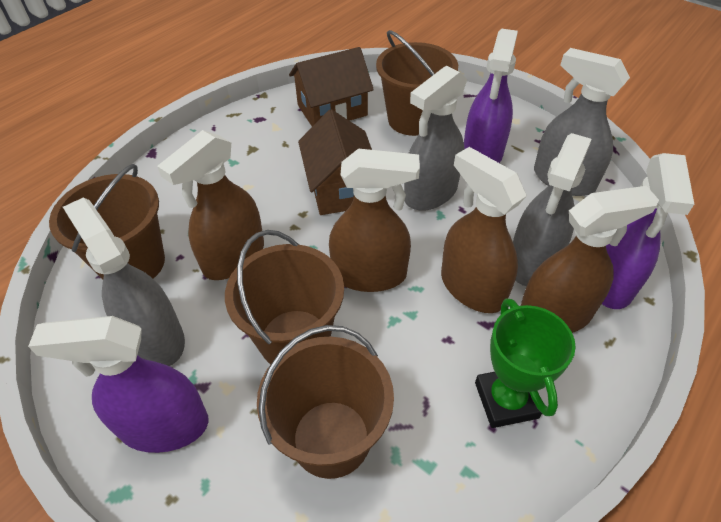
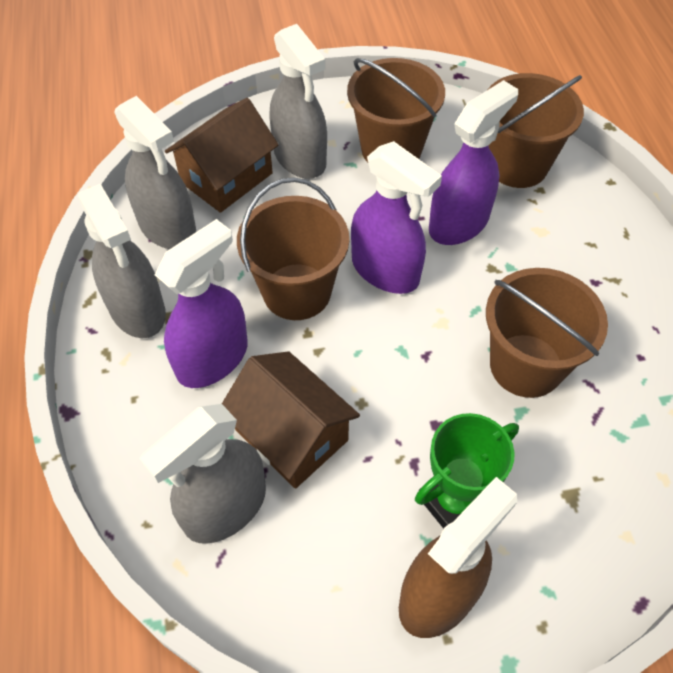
brown spray bottle: [157,130,264,280] [329,149,420,292] [441,147,527,313] [521,186,659,333] = 4 -> [399,477,517,638] = 1

